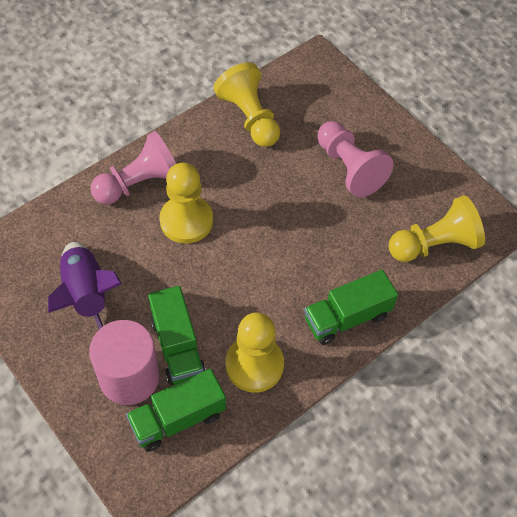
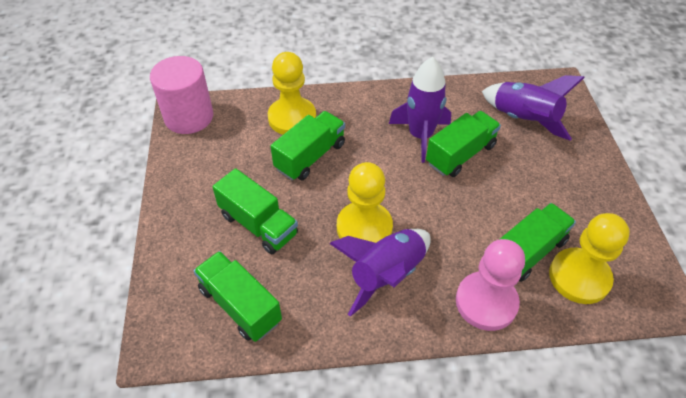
green truck: [126,369,226,452] [148,286,206,385] [304,270,398,345] = 3 -> [194,251,282,342] [212,168,298,254] [271,111,345,180] [426,111,501,177] [500,203,576,282] = 5
pink pawn: [91,131,176,205] [317,121,394,197] = 2 -> [456,239,525,331] = 1
purple rocket: [48,242,122,329] = 1 -> [329,229,431,317] [389,57,451,163] [482,75,585,141] = 3
yellow pawn: [160,163,213,244] [214,62,280,147] [225,313,284,393] [388,195,485,262] = 4 -> [268,52,316,135] [337,162,393,243] [549,213,630,304] = 3

